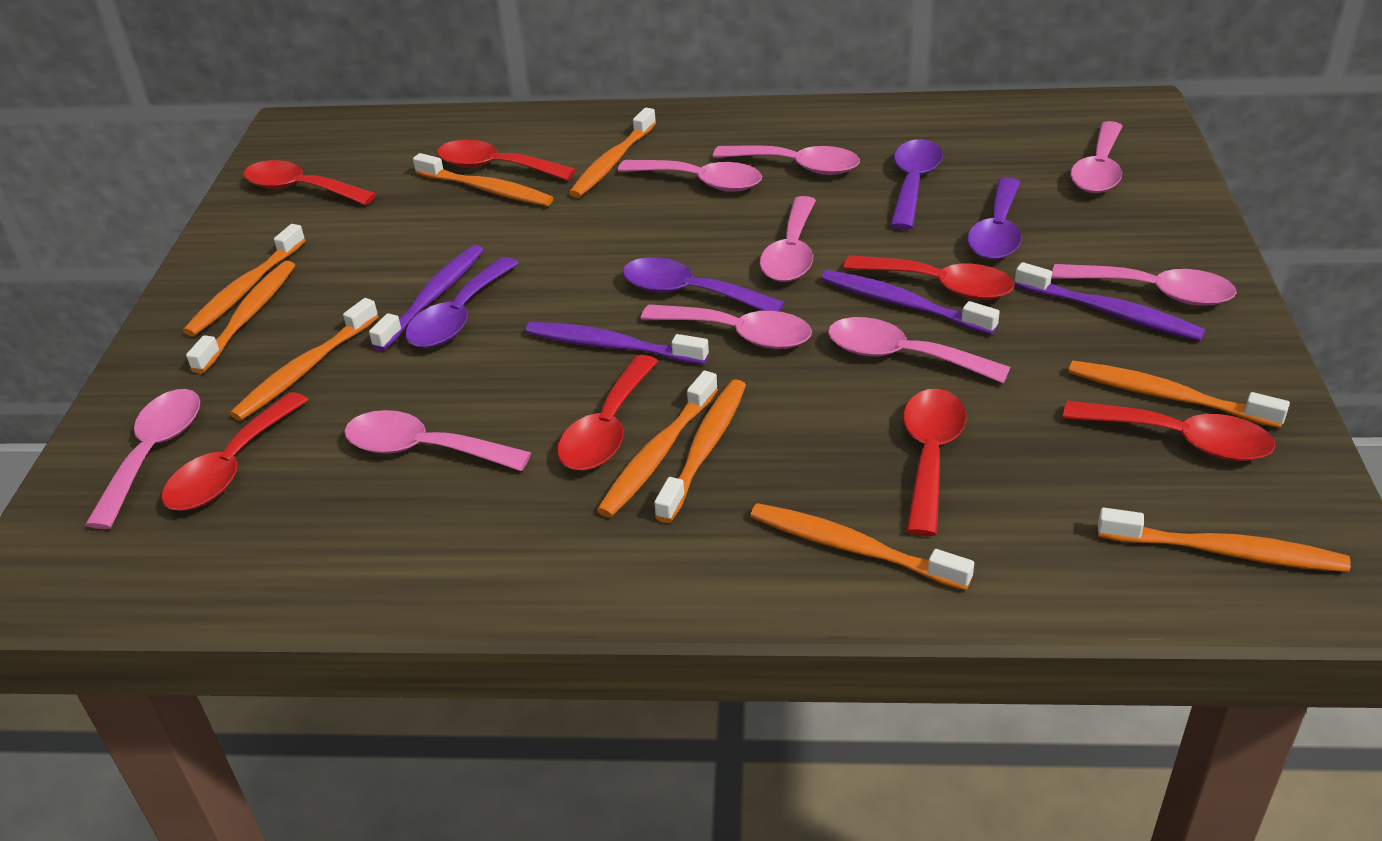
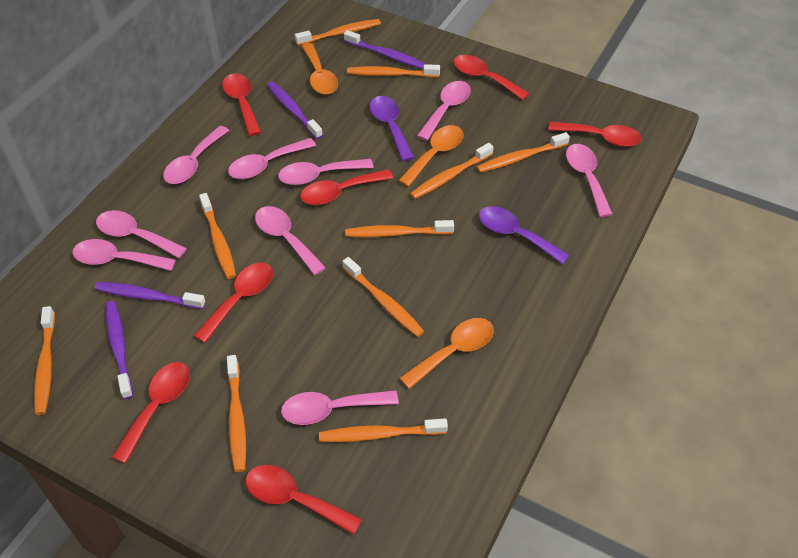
orange spoon: none = 0 -> [301,43,338,95] [398,125,464,187] [400,318,494,389] = 3
purple spoon: [405,257,519,348] [622,257,785,312] [890,139,943,230] [967,177,1021,260] = 4 -> [369,96,414,161] [479,206,570,265] = 2

